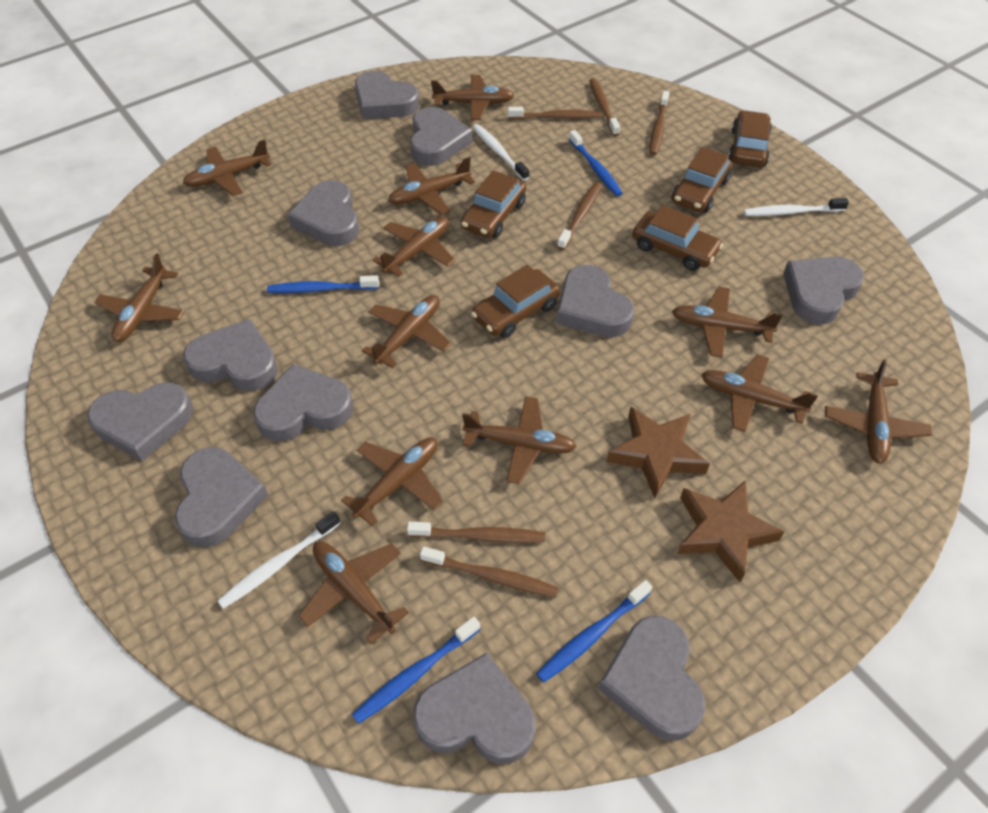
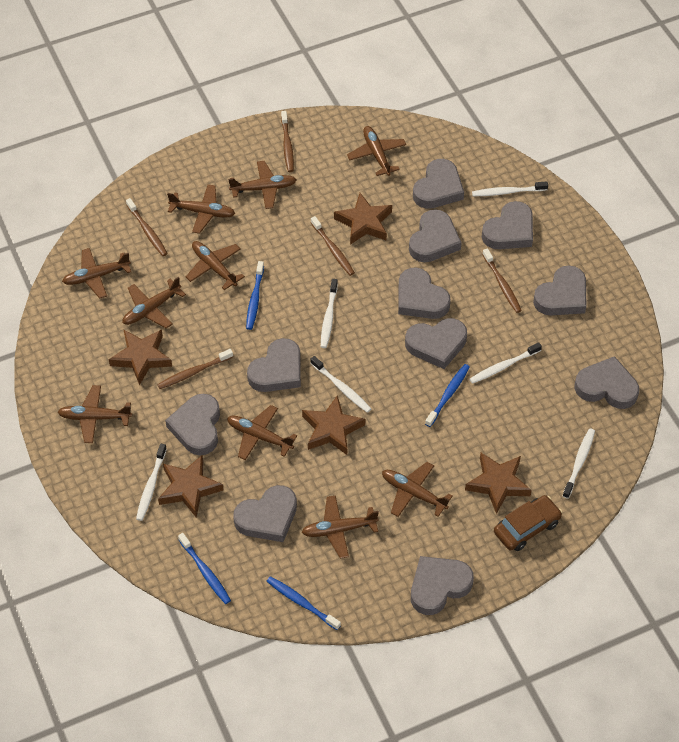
brown car: [461,170,526,238] [471,265,560,338] [632,205,723,271] [672,147,732,212] [728,110,772,167] = 5 -> [494,495,562,551] = 1
brown plane: [94,253,184,342] [183,139,271,196] [298,541,409,644] [341,437,443,526] [362,295,451,368] [373,217,455,277] [388,157,475,215] [431,75,515,120] [462,397,577,484] [672,287,783,358] [701,354,818,432] [825,360,932,464] = 12 -> [58,385,132,443] [62,248,131,299] [123,277,186,329] [167,184,235,234] [186,241,245,290] [227,405,297,460] [228,161,296,209] [302,496,379,559] [347,126,406,176] [382,462,452,517] = 10
brown star: [606,407,710,498] [677,481,785,582] = 2 -> [109,329,172,385] [158,455,223,517] [302,395,365,455] [334,193,392,245] [465,453,532,514] = 5
brown toothbrush: [407,522,545,543] [420,546,558,598] [508,107,601,119] [557,182,602,250] [589,78,620,136] [650,91,670,155] = 6 -> [126,198,168,256] [157,349,233,389] [281,111,294,172] [311,216,355,276] [482,248,522,313] = 5
white toothbrush: [218,511,341,609] [472,124,529,181] [743,198,849,216] = 3 -> [136,444,167,521] [310,356,371,413] [321,279,338,348] [469,342,542,384] [472,181,548,196] [563,428,595,499] = 6

